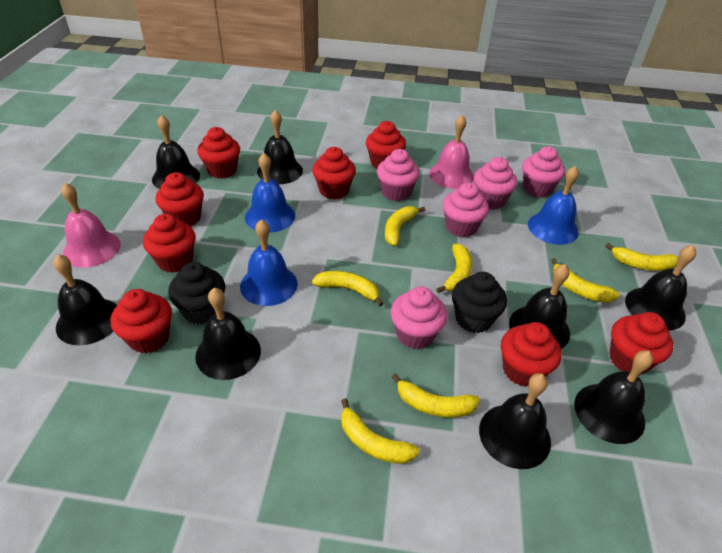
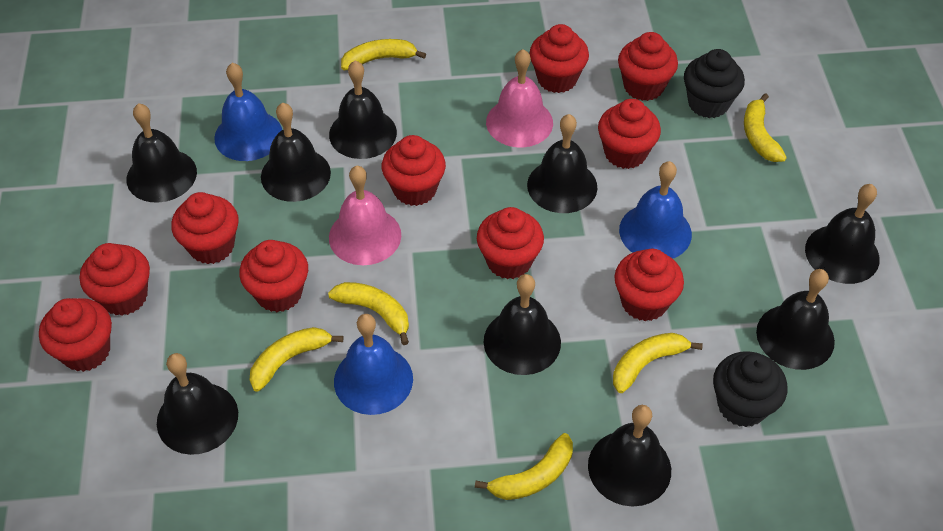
black bell: [53,254,117,345] [152,115,200,189] [195,287,261,380] [257,110,303,184] [479,373,551,469] [509,264,570,349] [574,350,653,444] [625,245,696,330] = 8 -> [127,103,197,203] [157,353,238,455] [261,103,331,202] [329,61,397,159] [484,274,561,375] [527,114,597,213] [588,405,671,506] [756,269,835,370] [805,184,880,284] = 9
pink cupcake: [377,149,420,201] [390,287,447,350] [442,183,489,237] [474,157,517,210] [522,146,565,198] = 5 -> none = 0
red cupcake: [111,289,172,353] [143,214,196,273] [155,172,204,227] [197,127,240,179] [312,147,356,199] [366,121,406,169] [501,322,562,387] [609,312,673,374] = 8 -> [39,298,112,372] [80,243,150,316] [171,192,239,264] [239,240,308,312] [382,135,446,206] [477,207,544,279] [530,24,589,93] [598,99,661,169] [614,249,684,321] [618,32,678,101] = 10
yellow banana: [312,271,383,306] [341,398,420,464] [385,206,425,246] [392,373,480,417] [436,244,472,293] [551,258,620,303] [605,243,679,271] = 7 -> [250,327,343,392] [328,282,409,345] [341,39,426,70] [475,433,573,500] [613,333,703,393] [744,93,787,162] = 6

